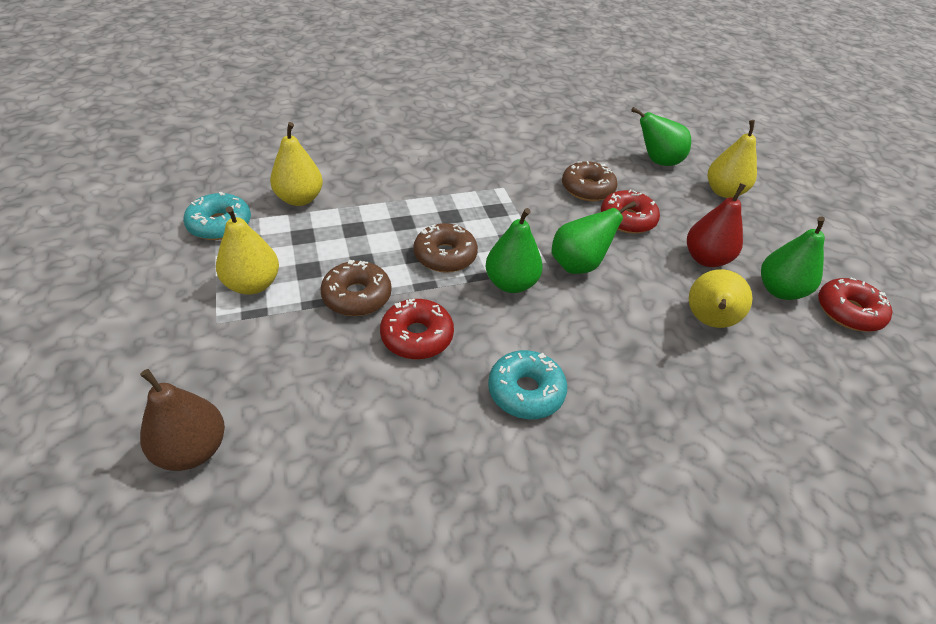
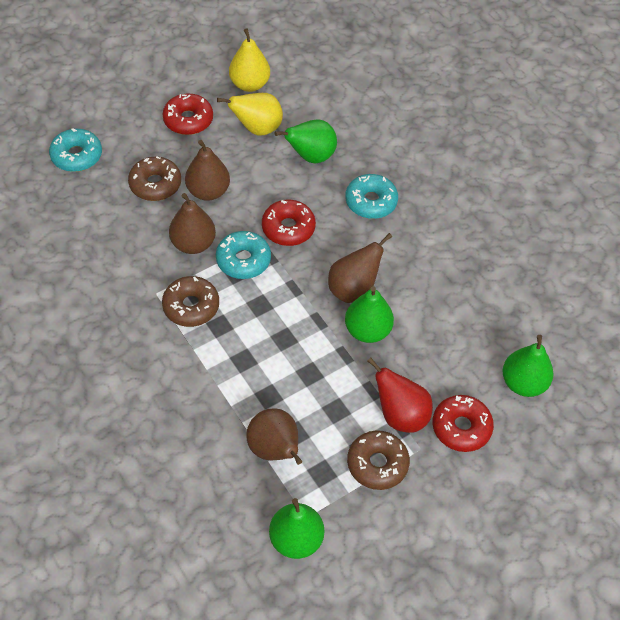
brown pear: [140,369,225,471] = 1 -> [169,193,216,254] [185,140,230,201] [246,408,302,465] [328,233,392,303] = 4
turquoise donut: [183,192,251,240] [488,350,567,419] = 2 -> [49,128,102,172] [216,231,271,279] [345,174,398,219] = 3
yellow pear: [216,206,279,295] [270,122,323,206] [689,269,753,328] [708,120,757,198] = 4 -> [217,93,283,135] [229,28,270,92] = 2

